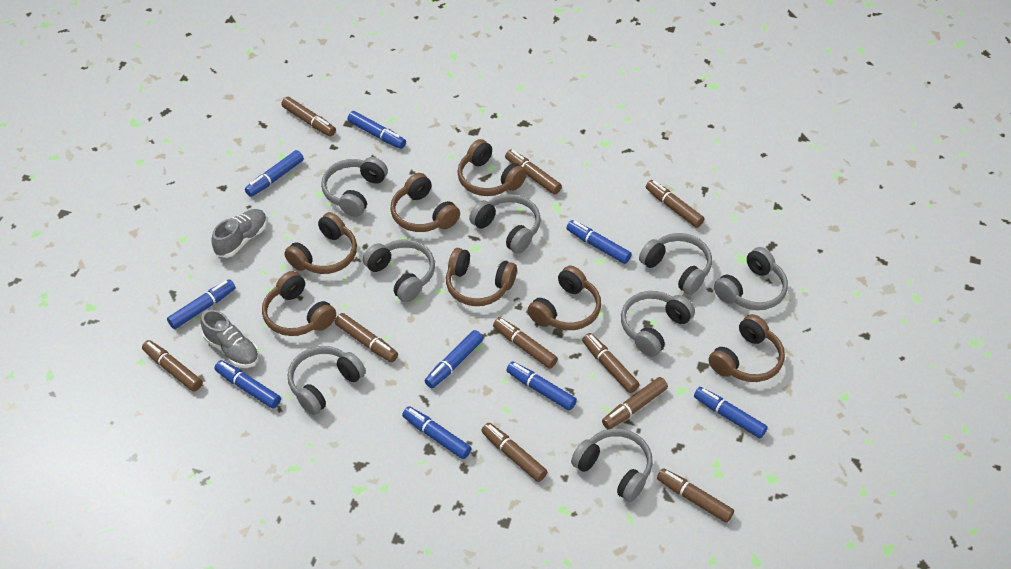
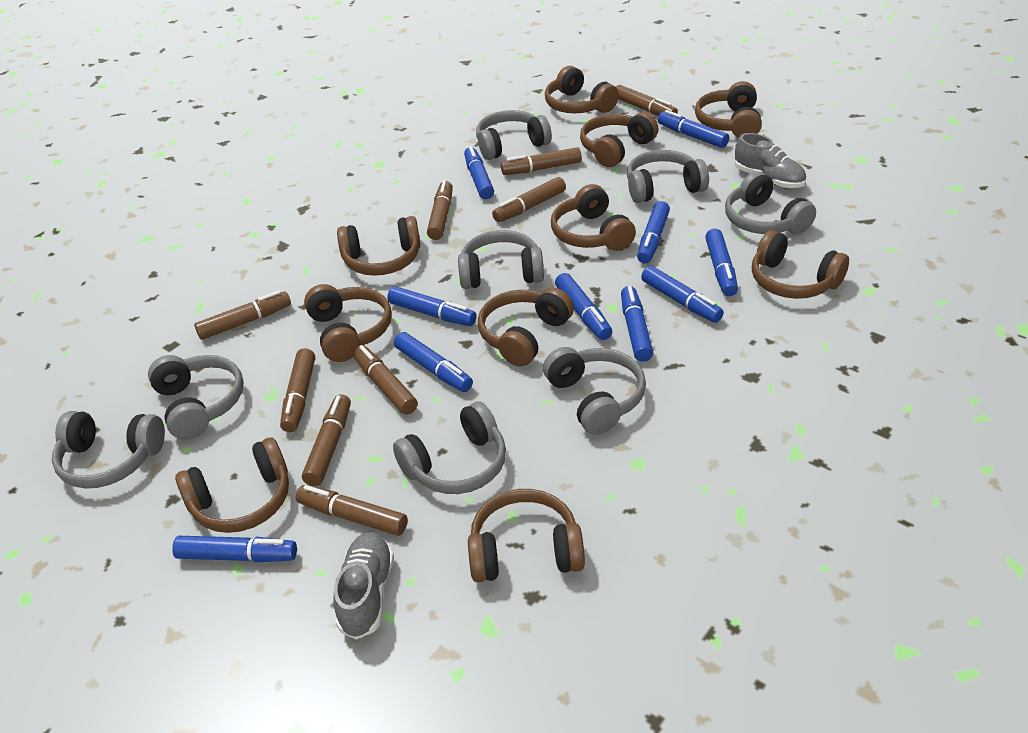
blue marker: [167,279,235,329] [215,360,281,409] [245,150,304,197] [347,111,406,149] [402,406,472,459] [425,330,483,388] [506,361,577,411] [567,220,632,264] [694,387,768,439] = 9 -> [172,536,297,562] [387,286,476,326] [394,332,473,392] [464,146,494,199] [555,273,612,340] [621,286,653,362] [637,201,670,263] [641,266,724,323] [658,110,729,148] [705,229,738,296] = 10
brown headphones: [262,271,336,336] [284,212,357,274] [390,173,460,232] [446,248,517,306] [457,139,527,196] [528,266,601,330] [709,314,785,382] = 7 -> [175,437,289,533] [304,284,392,362] [337,216,420,276] [468,489,585,582] [478,287,574,367] [545,66,619,113] [551,184,636,251] [580,112,659,167] [695,81,762,138] [752,230,849,299] = 10
brown marker: [142,340,202,392] [281,97,336,136] [335,313,398,362] [481,423,547,482] [493,317,558,369] [505,150,562,195] [582,333,640,393] [602,377,668,429] [646,180,704,228] [657,468,734,523] = 10 -> [194,290,291,340] [280,348,315,432] [296,485,408,536] [302,394,351,486] [353,345,418,415] [427,180,453,240] [492,177,566,223] [501,147,582,175] [616,85,678,116] = 9

